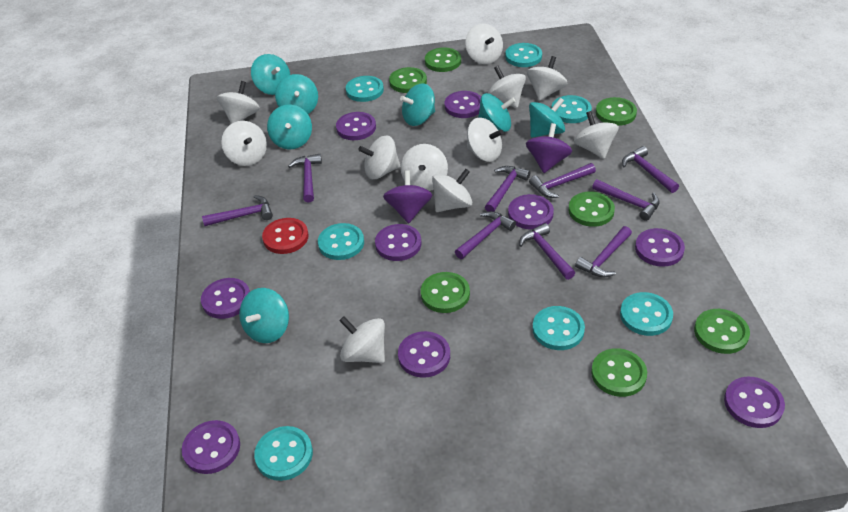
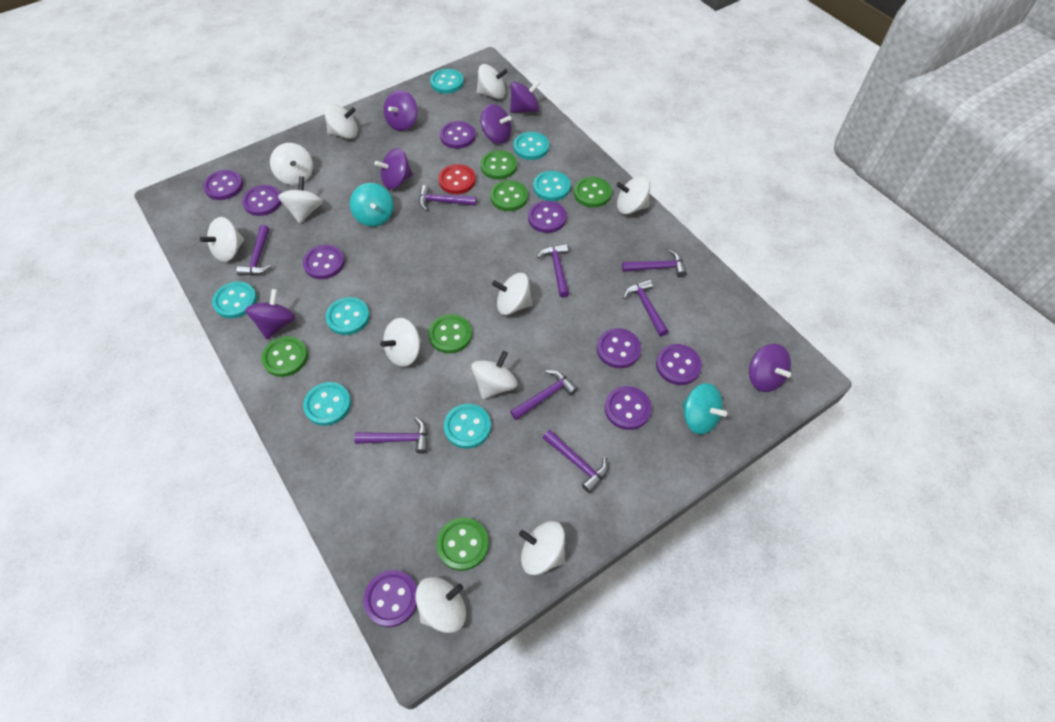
green button: [389,67,427,93] [421,272,470,313] [425,47,461,72] [568,191,615,227] [591,348,647,397] [596,97,637,126] [694,309,750,354] = 7 -> [261,336,308,377] [428,314,472,353] [437,517,489,571] [480,150,517,180] [490,180,528,211] [574,177,612,208] = 6
purple hammer: [202,195,273,226] [288,154,322,203] [455,211,516,259] [485,166,530,212] [519,223,575,280] [529,163,596,198] [575,226,632,278] [592,179,660,221] [622,146,679,193] = 9 -> [236,225,272,276] [354,417,428,454] [419,185,477,211] [510,370,578,420] [537,244,569,298] [543,430,608,493] [622,249,687,277] [623,279,669,336] = 8
purple spinning top: [383,170,432,223] [526,123,572,173] = 2 -> [245,289,296,339] [374,148,413,189] [384,90,418,131] [480,104,512,144] [510,80,540,113] [749,344,791,392] = 6
turquoise spinning top: [239,288,289,343] [251,54,290,95] [267,105,312,149] [275,74,318,114] [400,83,435,126] [478,93,516,132] [529,97,565,138] = 7 -> [350,183,394,227] [682,383,727,435] = 2

